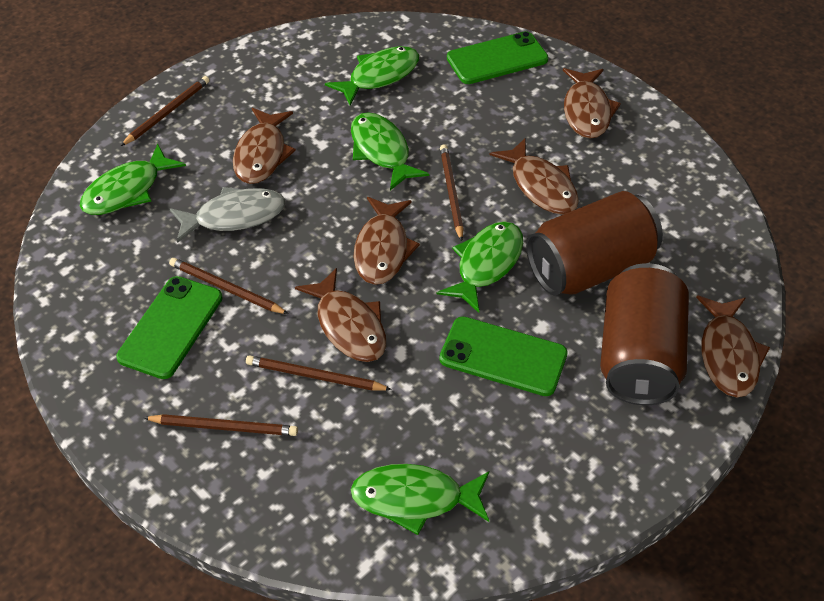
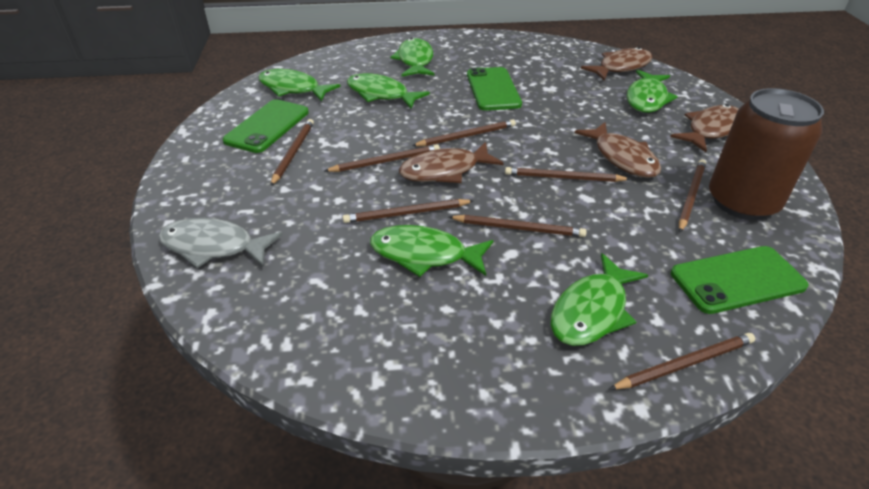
brown can: [526,191,663,296] [600,263,689,405] = 2 -> [709,88,824,220] = 1
brown fish: [233,108,296,184] [295,268,386,362] [354,197,420,285] [490,138,579,215] [563,68,621,139] [696,296,770,397] = 6 -> [399,142,504,183] [574,122,661,178] [581,47,653,81] [670,104,739,152] = 4
brown pencil: [121,76,210,146] [144,414,298,436] [169,258,288,314] [246,355,392,391] [440,144,464,241] = 5 -> [270,119,314,186] [325,144,440,172] [343,199,473,223] [412,119,516,146] [449,215,587,237] [505,167,630,182] [609,333,755,390] [679,159,706,232] = 8
green fish: [80,143,186,215] [325,46,419,106] [350,464,489,535] [351,112,429,190] [437,221,523,313] = 5 -> [258,69,341,102] [347,73,430,109] [370,225,493,277] [390,38,434,77] [551,253,648,346] [627,70,678,113] = 6

